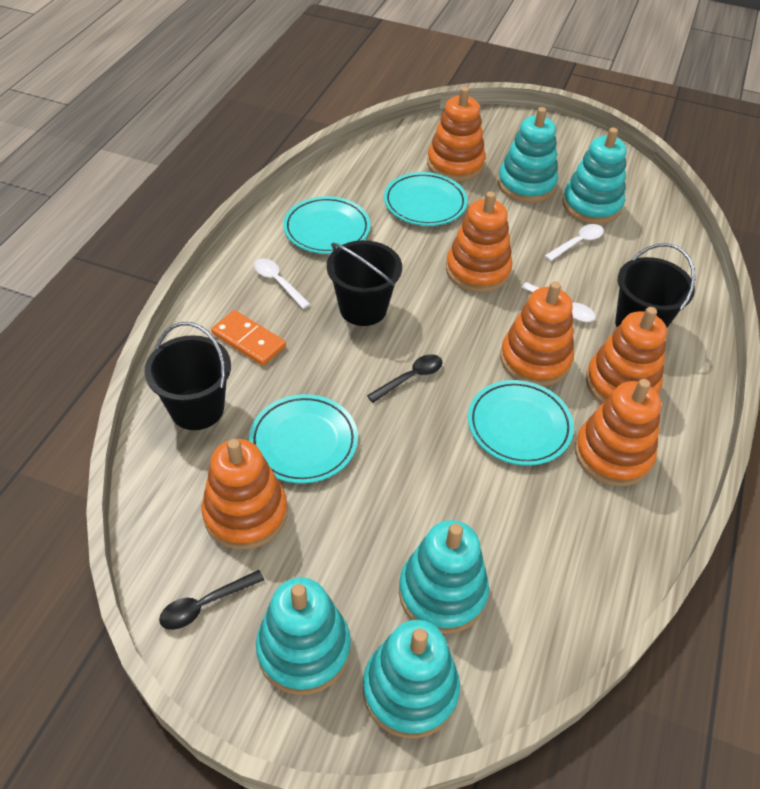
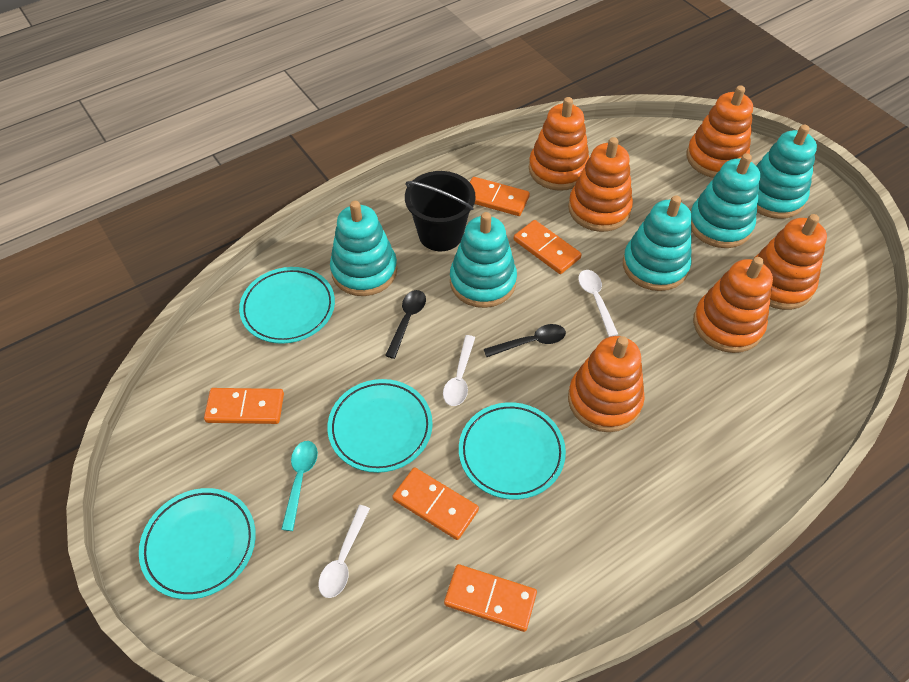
black bucket: [144,322,231,430] [327,240,402,326] [615,243,695,328] = 3 -> [405,171,476,251] = 1
orange domino: [211,310,286,366] = 1 -> [204,388,284,424] [392,467,479,540] [444,564,537,632] [470,177,530,216] [514,220,582,274] = 5
turquoise spoon: none = 0 -> [281,441,318,531] = 1

